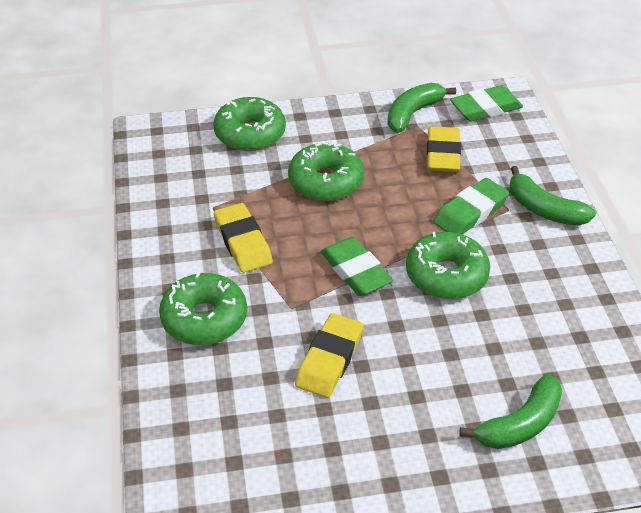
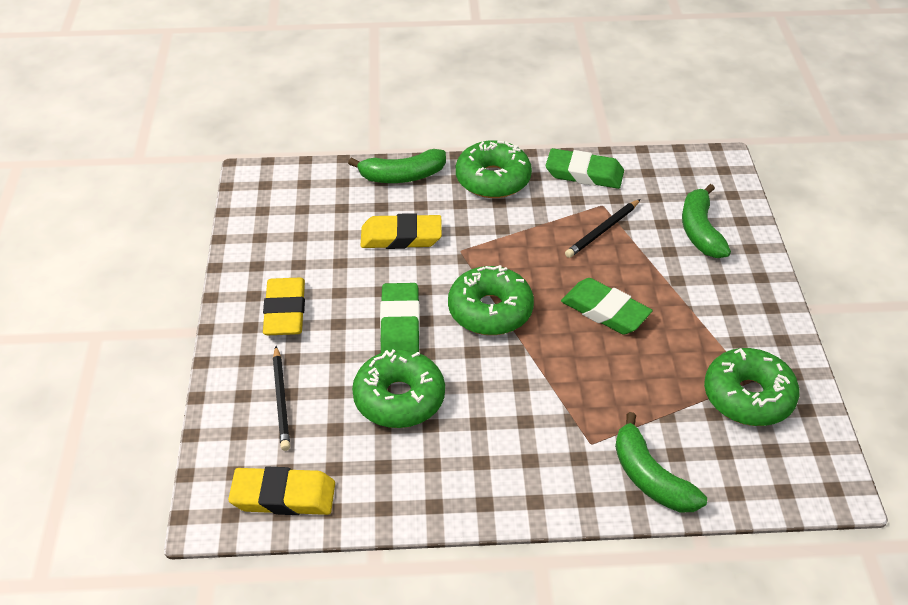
black pencil: none = 0 -> [273,346,290,451] [565,199,641,258] = 2

